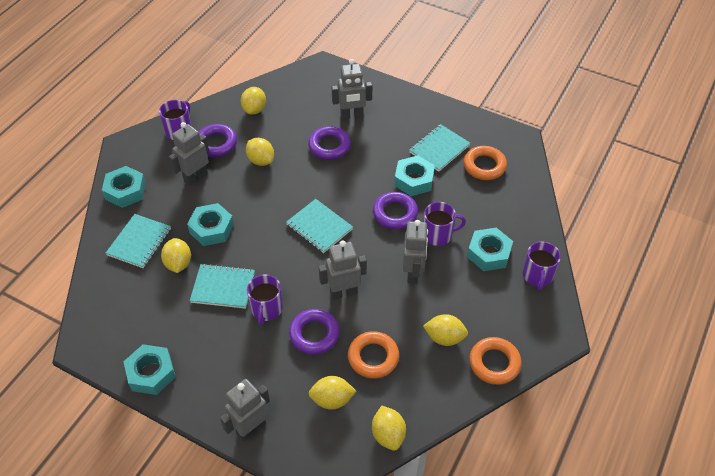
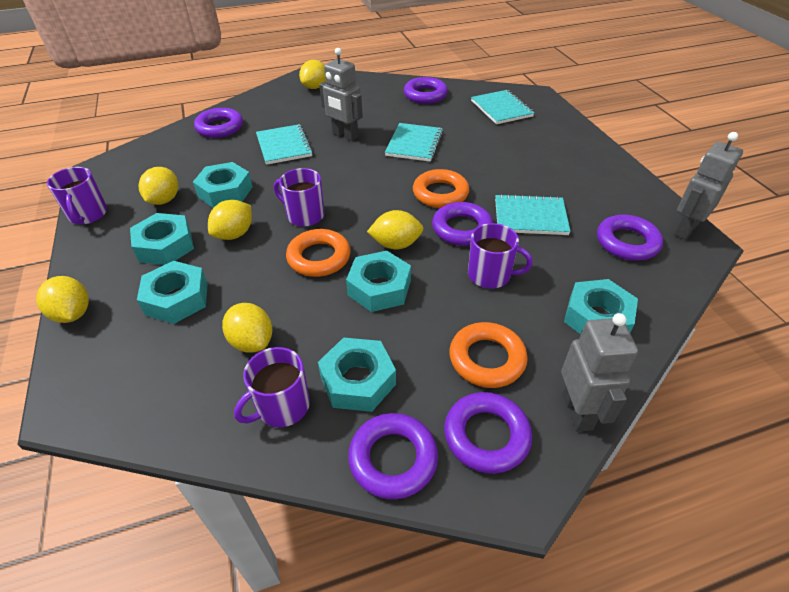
grey robot: [169,122,209,186] [220,379,270,442] [319,241,367,300] [332,59,372,119] [403,220,428,284] = 5 -> [319,48,363,141] [561,313,638,432] [674,132,743,240] = 3
purple ring: [199,124,237,157] [289,309,340,355] [308,126,351,160] [373,192,418,229] = 4 -> [194,108,243,138] [348,413,438,499] [404,77,448,104] [432,202,493,246] [444,392,532,474] [597,215,663,261] = 6
turquoise nut: [102,166,146,208] [123,344,176,395] [187,203,234,246] [394,155,435,196] [467,228,513,271] = 5 -> [130,213,194,265] [137,261,208,324] [193,162,252,208] [318,337,396,412] [346,251,411,312] [564,279,638,334] = 6

